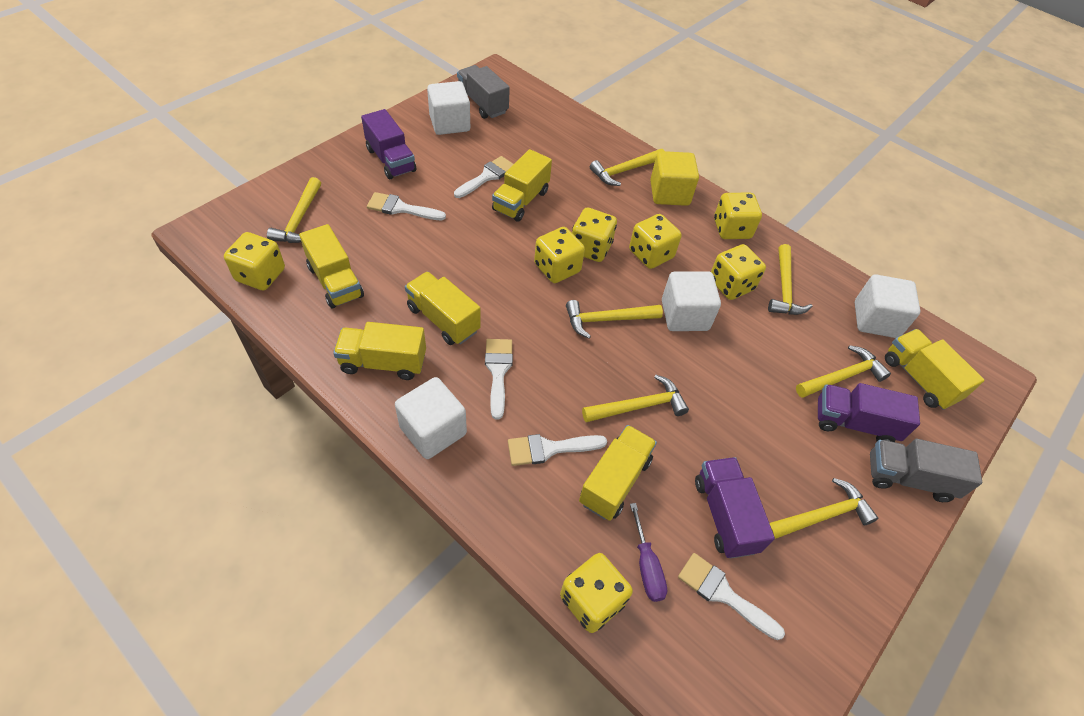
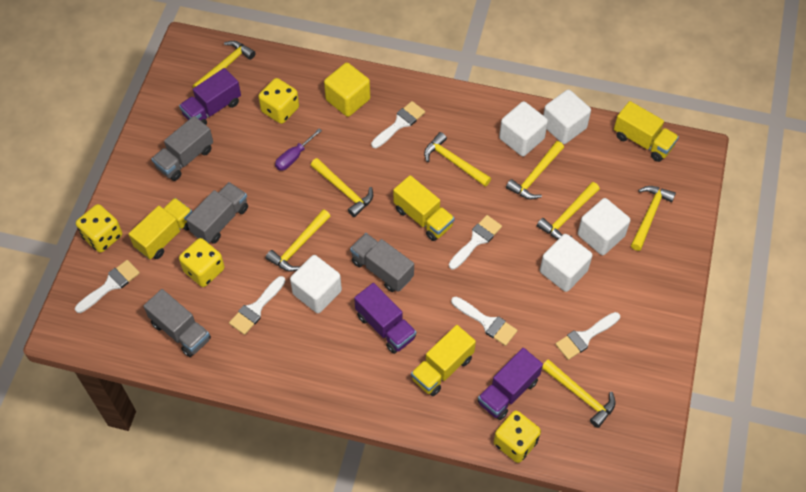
grey truck: [457,65,510,119] [870,439,982,502] = 2 -> [143,289,211,357] [152,116,213,181] [186,182,248,244] [350,233,414,292] = 4
white brush: [367,192,446,220] [454,156,514,198] [485,339,513,419] [508,434,607,466] [678,553,785,640] = 5 -> [75,260,140,313] [229,276,286,335] [371,101,425,148] [449,215,502,270] [451,297,517,346] [555,312,620,360] = 6
white cube: [395,377,467,459] [427,81,470,135] [662,271,721,331] [855,274,920,338] = 4 -> [290,255,342,313] [499,101,548,156] [540,234,593,292] [543,89,591,144] [578,198,630,255] = 5
yellow dice: [224,232,285,291] [534,227,585,283] [560,553,633,633] [572,208,617,262] [629,214,682,269] [711,244,766,300] [714,193,762,239] = 7 -> [76,204,122,253] [179,238,225,287] [258,78,299,124] [494,411,541,463] = 4
yellow hammer: [267,177,321,243] [566,300,663,339] [582,375,689,422] [590,149,664,186] [768,244,813,315] [769,478,878,539] [796,345,891,398] = 7 -> [193,41,256,88] [266,209,331,271] [310,158,373,217] [424,132,491,187] [506,141,564,199] [537,182,600,239] [542,359,615,428] [631,186,676,251] = 8
yellow truck: [299,224,364,308] [333,322,426,380] [405,271,481,345] [492,149,552,222] [579,425,657,521] [885,329,985,410] = 6 -> [128,198,192,259] [393,175,455,241] [411,325,476,396] [614,101,679,162] = 4

